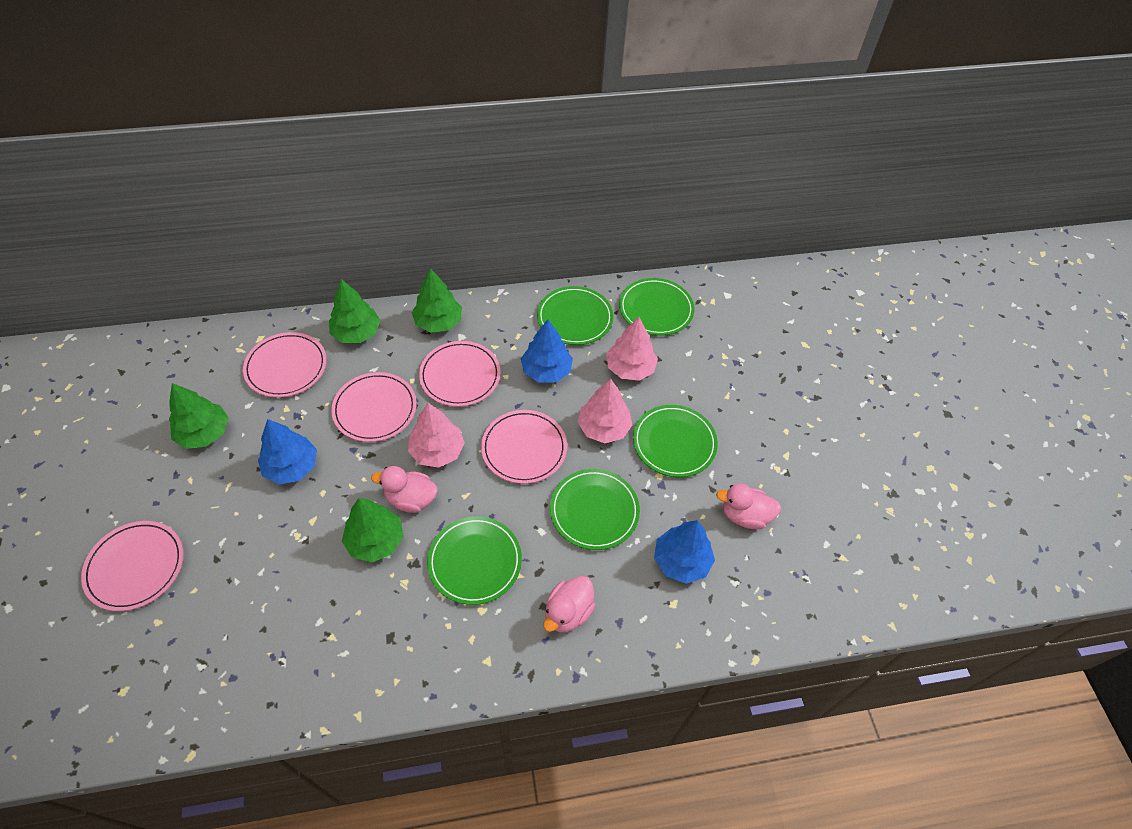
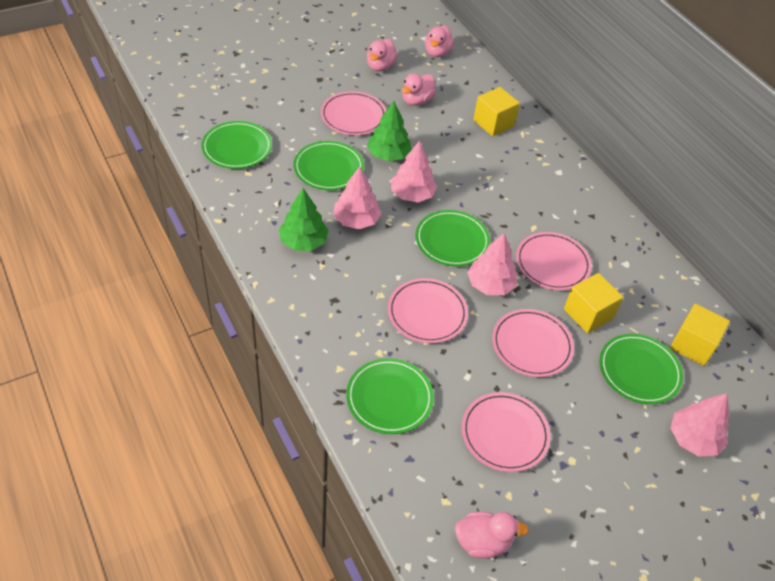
blue tree: [258,419,317,485] [521,319,573,383] [654,520,715,584] = 3 -> none = 0
green tree: [169,383,228,449] [329,279,380,343] [342,498,404,562] [412,268,462,333] = 4 -> [279,188,329,251] [367,101,412,161] = 2
pink duck: [371,466,438,513] [543,576,596,632] [716,484,781,529] = 3 -> [367,39,398,71] [402,74,436,106] [425,25,454,57] [455,512,529,559] = 4
pink tree: [408,403,465,468] [578,379,632,443] [606,317,658,381] = 3 -> [333,166,381,229] [391,140,437,202] [467,233,517,295] [670,393,729,457] = 4
yellow cube: none = 0 -> [473,87,520,137] [564,273,623,334] [670,303,730,366] = 3

